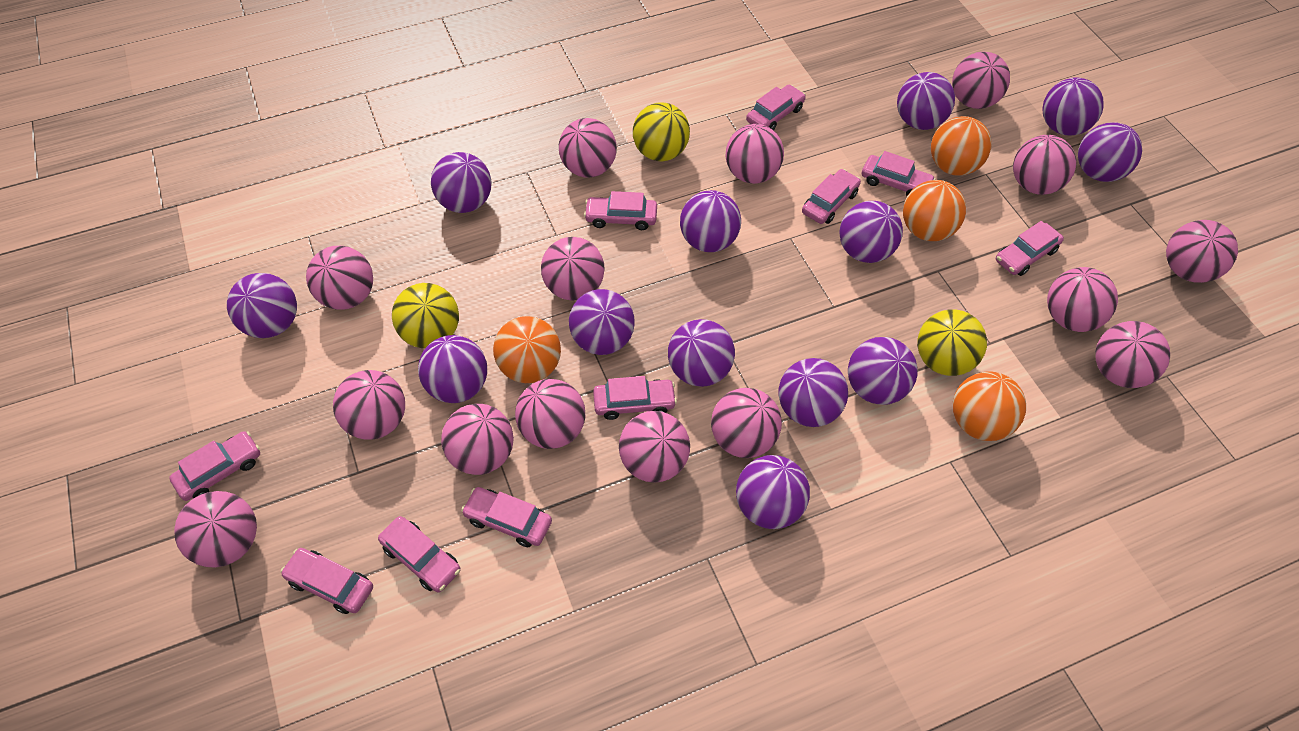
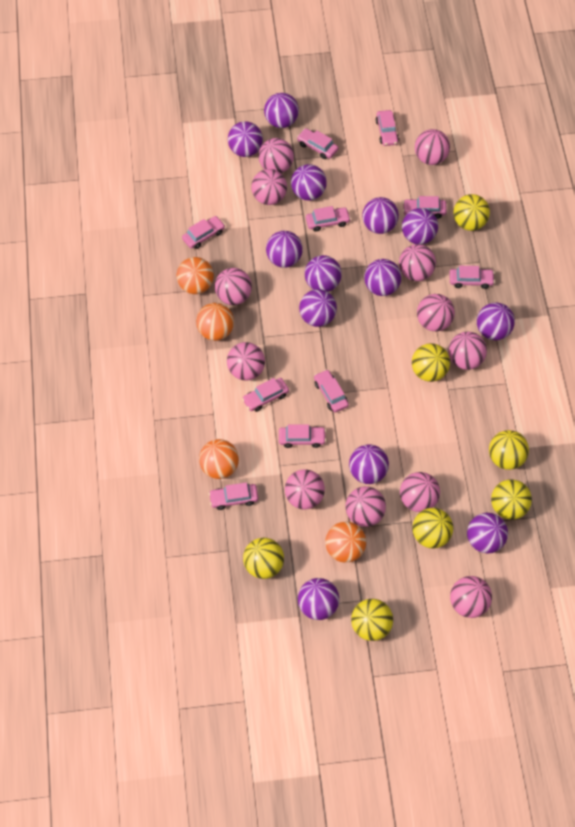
pink ball: [174,491,257,567] [306,246,373,310] [333,370,405,440] [441,404,514,475] [515,379,585,449] [541,237,605,301] [559,118,617,177] [619,411,690,483] [711,388,782,458] [725,124,784,184] [952,52,1010,109] [1013,135,1076,195] [1047,267,1118,332] [1095,321,1170,388] [1166,220,1238,283] = 15 -> [215,268,252,305] [227,342,265,381] [251,169,287,205] [259,138,294,173] [285,469,325,509] [346,486,386,527] [399,244,436,281] [400,472,440,512] [415,129,450,165] [417,294,455,331] [448,332,487,370] [450,576,492,618] = 12
yellow ball: [392,283,459,348] [633,102,690,161] [917,309,987,376] = 3 -> [243,538,284,579] [351,599,393,641] [412,343,450,382] [412,508,453,548] [453,194,490,231] [489,430,529,470] [491,479,532,520] = 7

